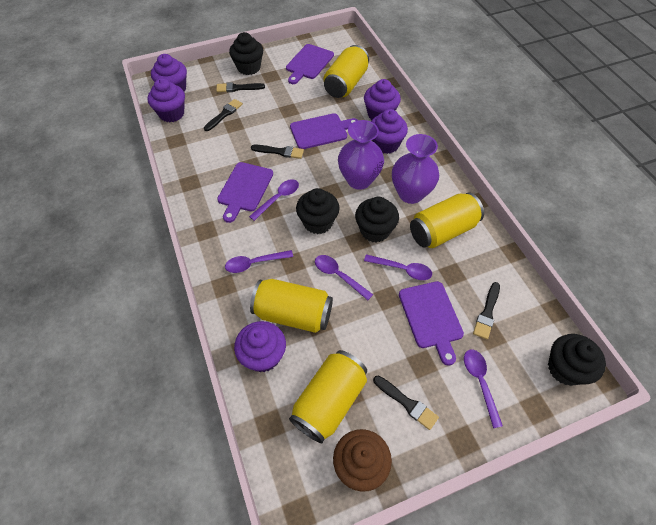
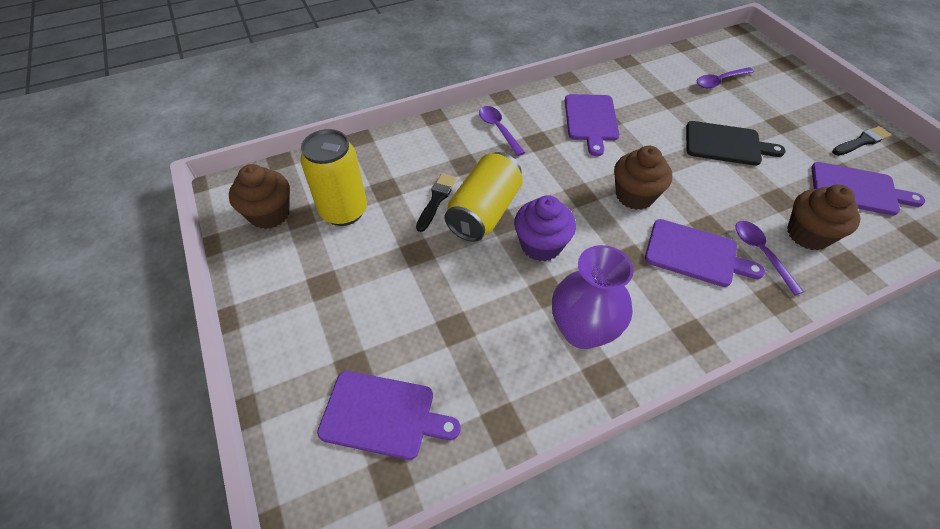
black brush: [204,99,243,131] [216,82,265,92] [251,145,304,159] [373,376,439,430] [473,282,500,339] = 5 -> [416,174,457,232] [832,126,891,156] = 2
black cupcake: [229,32,263,75] [296,188,340,234] [355,197,399,243] [548,334,606,386] = 4 -> none = 0
black cutting board: none = 0 -> [686,121,786,166] = 1
brown cupcake: [333,429,392,492] = 1 -> [229,164,290,229] [614,146,672,210] [787,185,861,250] = 3
purple cupcake: [147,78,185,122] [151,54,187,92] [234,321,286,372] [364,79,401,120] [371,109,408,154] = 5 -> [514,195,576,261] = 1
purple spoon: [225,250,293,273] [249,179,299,221] [315,255,373,300] [364,254,432,280] [464,349,503,428] = 5 -> [479,106,525,156] [697,67,754,88] [736,221,804,295] = 3
purple vase: [338,120,384,190] [392,134,439,204] = 2 -> [552,245,634,349] = 1
yellow can: [250,279,333,333] [289,350,367,443] [324,45,369,98] [410,192,484,248] = 4 -> [300,129,367,226] [444,152,523,242] = 2

